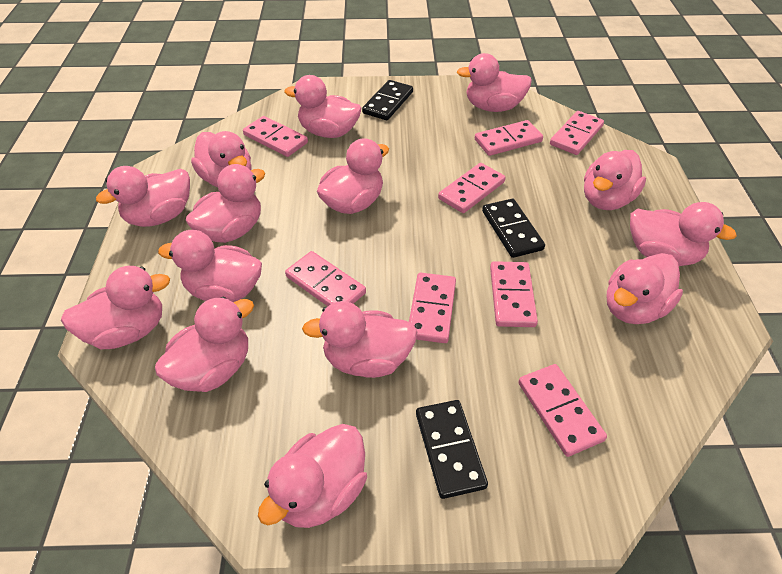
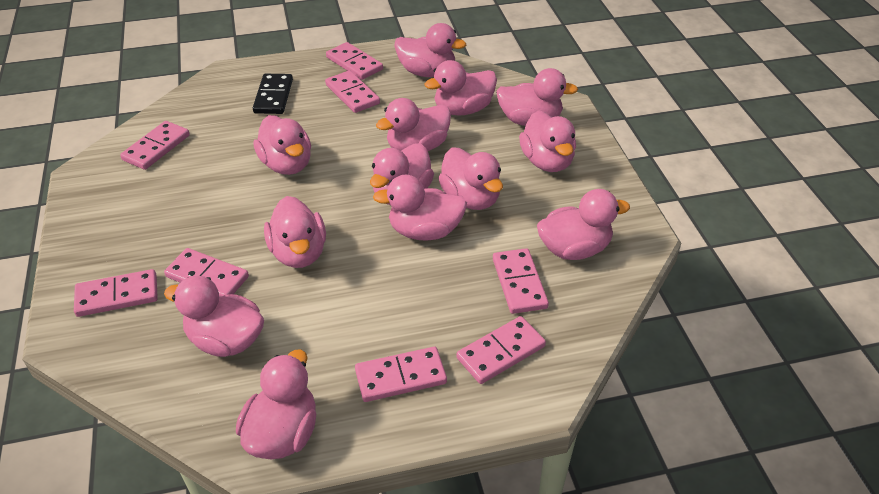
black domino: [362,80,413,120] [416,400,488,499] [482,199,545,258] = 3 -> [253,74,293,114] = 1
pink duck: [61,266,170,349] [96,166,190,227] [155,297,254,392] [158,230,262,302] [186,164,265,243] [191,131,252,187] [258,424,367,528] [284,75,361,138] [302,301,417,378] [317,138,389,214] [457,53,532,112] [584,150,646,210] [607,253,683,324] [630,202,737,266] = 14 -> [164,276,264,357] [236,350,316,459] [253,115,311,175] [264,196,326,268] [370,143,434,205] [373,175,467,241] [376,98,451,151] [394,23,466,77] [424,60,497,115] [438,148,503,210] [496,68,578,126] [519,110,576,172] [537,189,630,260] = 13

